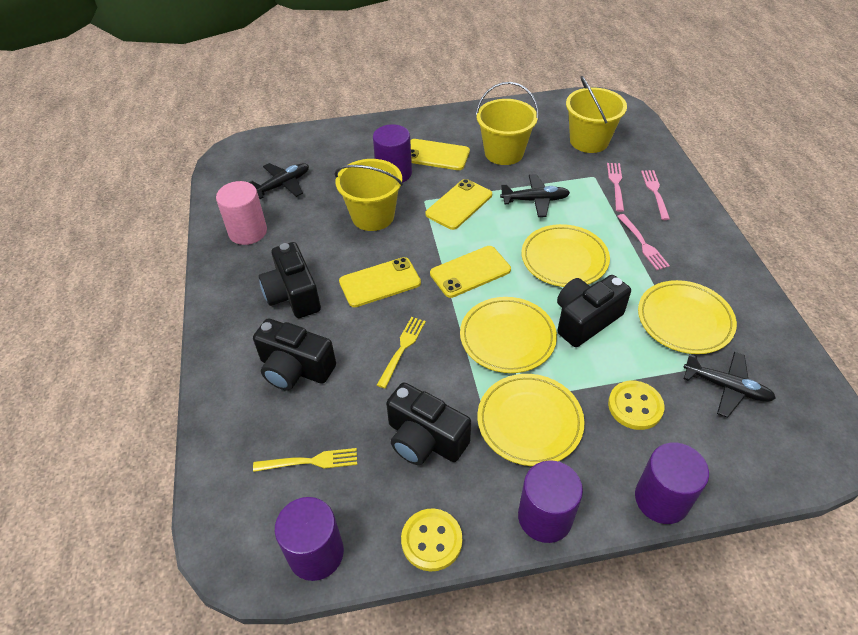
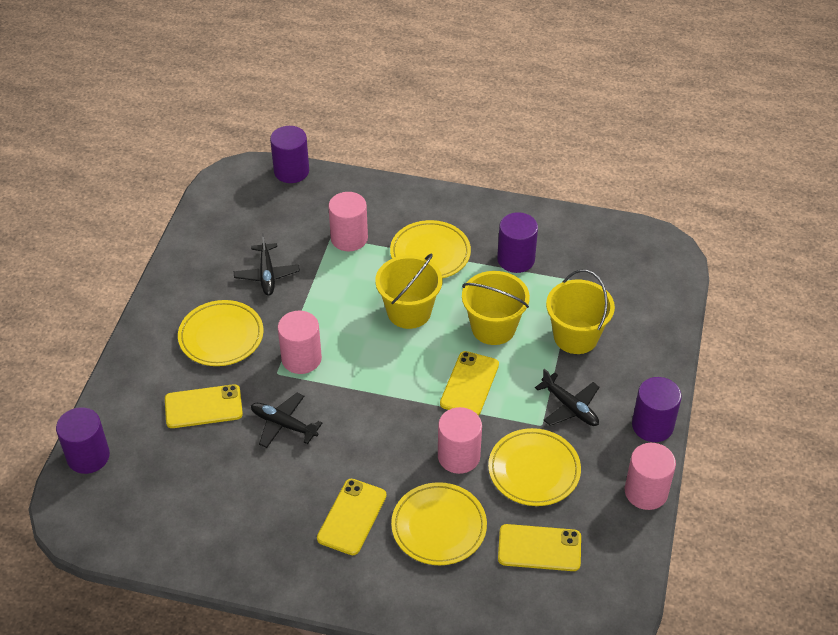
black camera: [253,319,336,390] [259,242,321,318] [386,383,471,465] [557,275,631,347] = 4 -> none = 0
pink cylinder: [216,181,267,245] = 1 -> [278,311,322,374] [328,192,368,251] [438,407,482,474] [625,443,676,510] = 4
pink fork: [607,163,624,212] [617,214,670,270] [641,170,670,220] = 3 -> none = 0
yellow button: [401,508,462,571] [608,381,664,430] = 2 -> none = 0
yellow fork: [253,448,357,472] [377,317,426,388] = 2 -> none = 0

